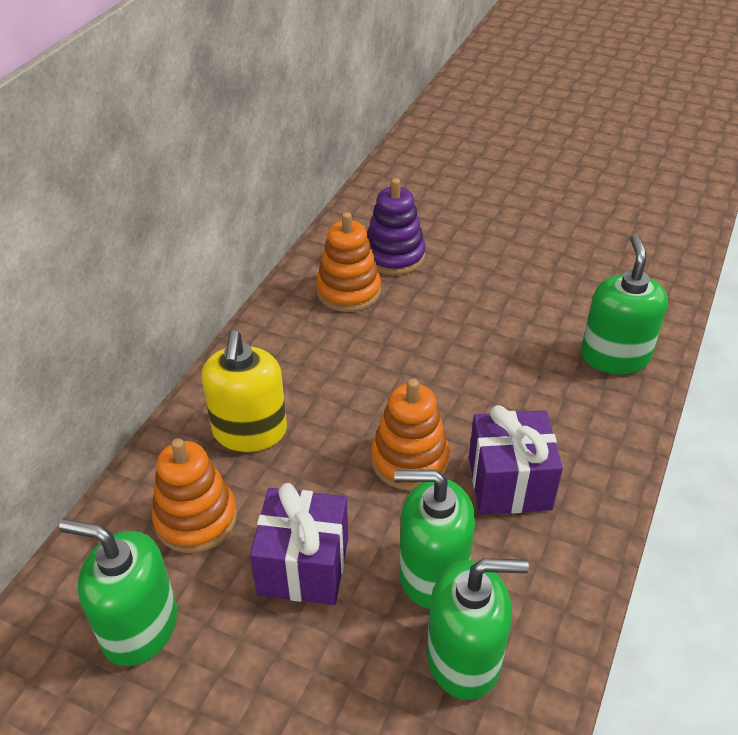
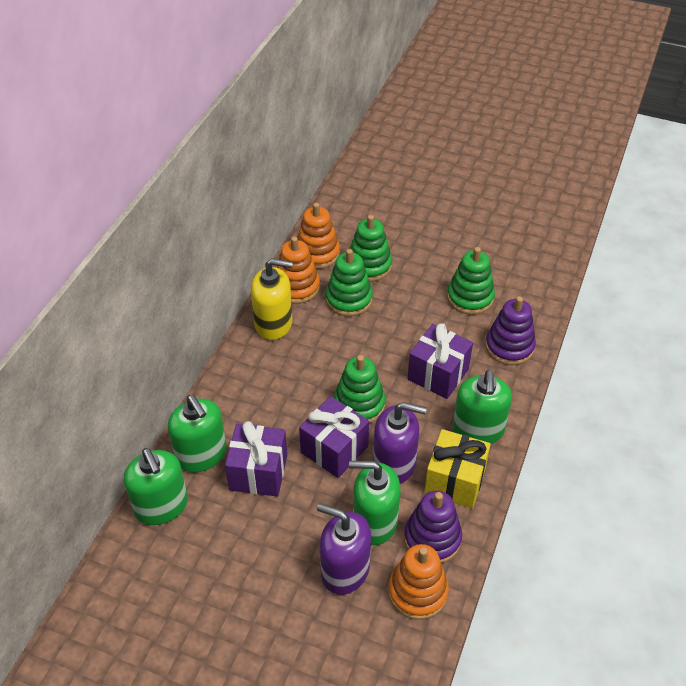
green stacking toy: none = 0 -> [326,249,373,316] [334,355,385,424] [350,215,392,282] [447,247,495,315] = 4
purple gift: [250,483,348,605] [469,405,563,515] = 2 -> [225,421,287,497] [299,396,369,478] [408,323,473,399] = 3
purple soap dispenser: none = 0 -> [317,503,371,595] [373,402,427,484] = 2
purple stacking toy: [367,178,426,275] = 1 -> [404,491,462,563] [485,296,536,365] = 2
yellow gift: none = 0 -> [424,429,491,509] = 1

